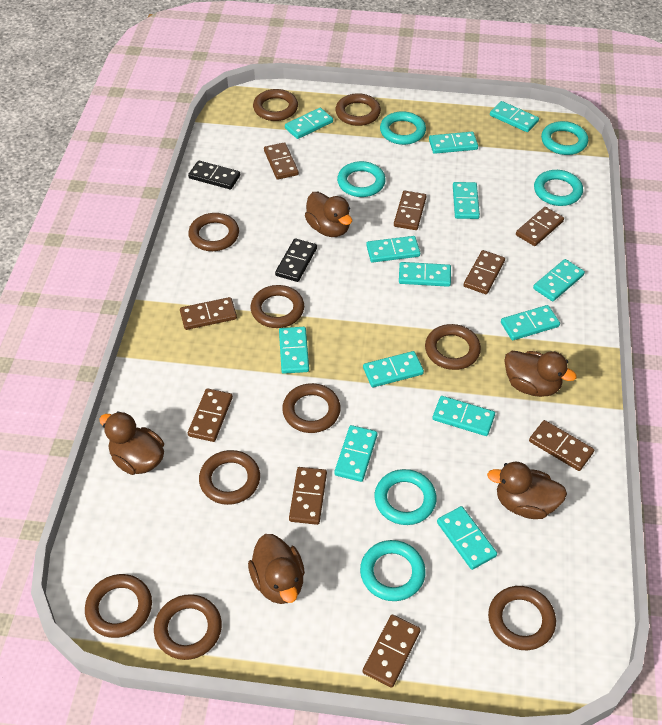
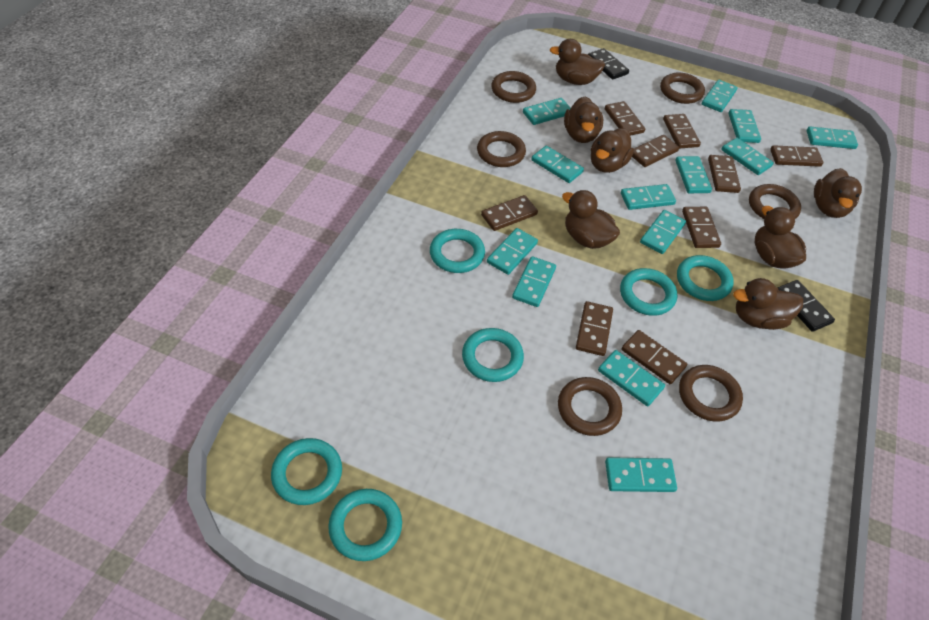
brown duck: [99,411,164,475] [248,534,305,604] [305,192,352,237] [487,462,567,519] [504,351,577,397] = 5 -> [550,39,605,85] [562,190,620,249] [564,97,603,143] [591,128,634,173] [733,278,803,330] [755,206,806,268] [814,168,862,218] = 7
brown ring: [85,574,152,638] [154,594,222,660] [188,213,239,251] [199,450,260,505] [250,285,304,328] [253,89,298,121] [282,383,341,433] [336,93,381,126] [425,324,481,370] [488,586,556,650] = 10 -> [477,131,526,167] [491,71,536,103] [558,377,622,436] [660,72,705,104] [679,365,743,422] [749,184,801,219] = 6

